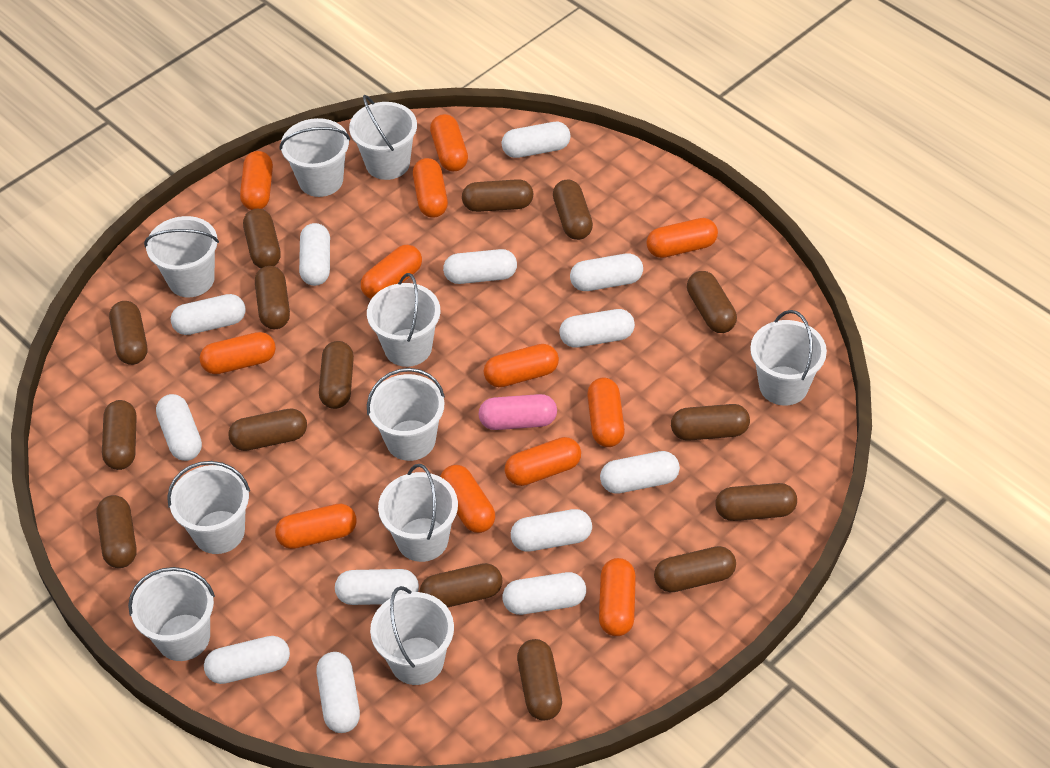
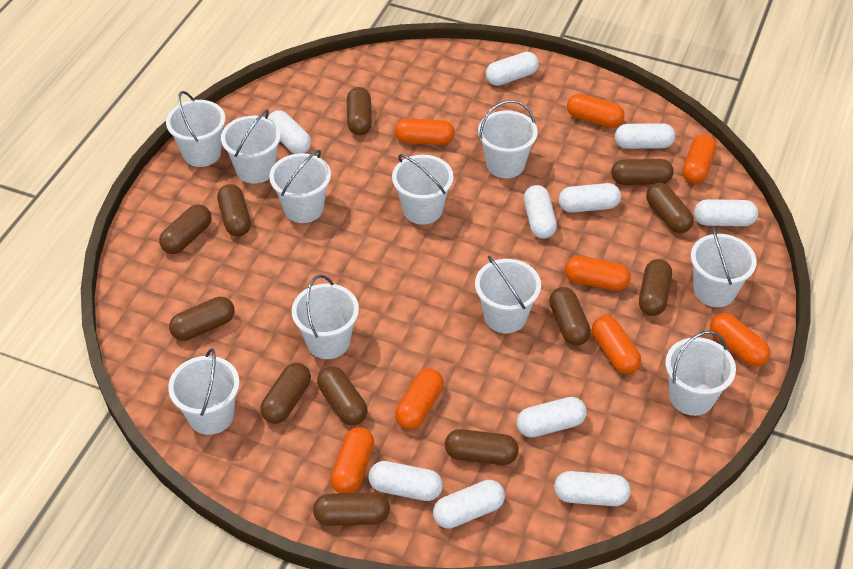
brown capsule: [96,495,137,568] [102,400,137,470] [109,301,147,365] [228,408,307,451] [243,209,281,268] [255,266,290,329] [319,341,354,409] [420,563,503,608] [462,179,533,212] [517,639,562,721] [553,180,593,240] [654,546,736,592] [671,404,750,441] [687,271,737,333] [715,483,797,521] = 15 -> [159,204,212,254] [169,297,235,341] [217,184,251,236] [260,363,311,424] [313,492,390,526] [317,366,368,425] [347,87,372,135] [445,429,519,465] [549,287,591,346] [611,159,674,185] [639,259,672,316] [646,183,694,233] = 12
orange capsule: [200,332,276,374] [240,151,273,210] [275,504,357,549] [361,245,422,299] [413,158,448,218] [430,114,468,172] [440,465,495,533] [484,344,559,387] [505,437,581,486] [587,378,625,447] [599,558,636,636] [646,218,718,258] = 12 -> [331,427,374,493] [395,118,455,145] [395,368,444,429] [565,256,631,291] [567,94,625,128] [592,316,641,374] [682,135,716,184] [710,313,770,367] = 8
pink capsule: [479,394,557,430] = 1 -> none = 0
white capsule: [156,394,202,461] [171,294,246,335] [204,636,290,684] [299,223,330,286] [317,652,360,733] [335,569,419,605] [443,249,517,284] [502,122,571,158] [503,572,586,615] [511,509,592,552] [559,309,635,347] [570,253,643,291] [600,451,680,494] = 13 -> [268,110,311,154] [368,461,443,501] [433,480,505,529] [486,52,539,86] [516,397,587,438] [524,185,557,238] [554,471,630,506] [558,183,621,213] [615,123,675,149] [694,199,758,226] = 10

